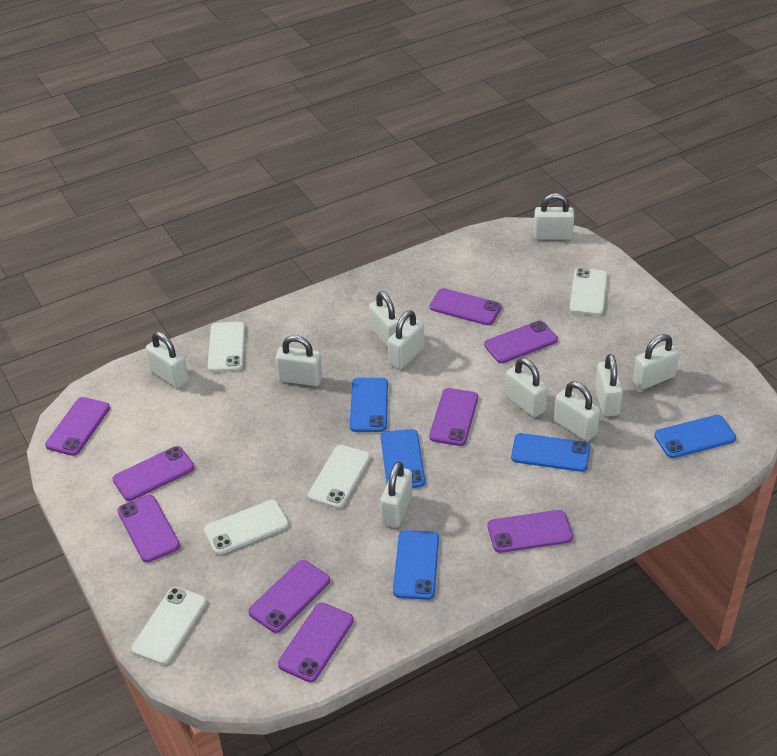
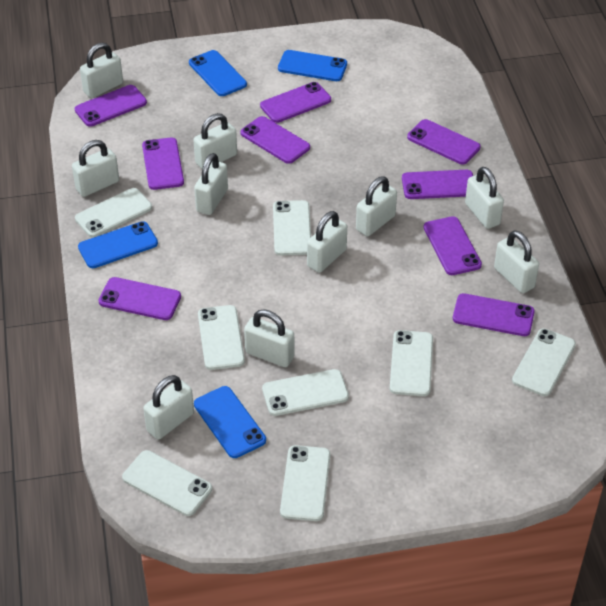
blue phone: [350,378,388,432] [381,429,425,488] [393,530,439,600] [511,433,590,472] [654,415,736,458] = 5 -> [78,221,158,268] [189,50,247,96] [194,386,266,458] [278,50,347,81] = 4
white phone: [132,587,207,665] [204,500,289,555] [208,322,245,372] [308,445,370,509] [569,268,608,316] = 5 -> [75,188,152,238] [122,450,212,516] [198,305,245,370] [262,369,349,416] [273,200,311,256] [280,445,330,521] [390,330,433,396] [512,328,576,396] = 8

